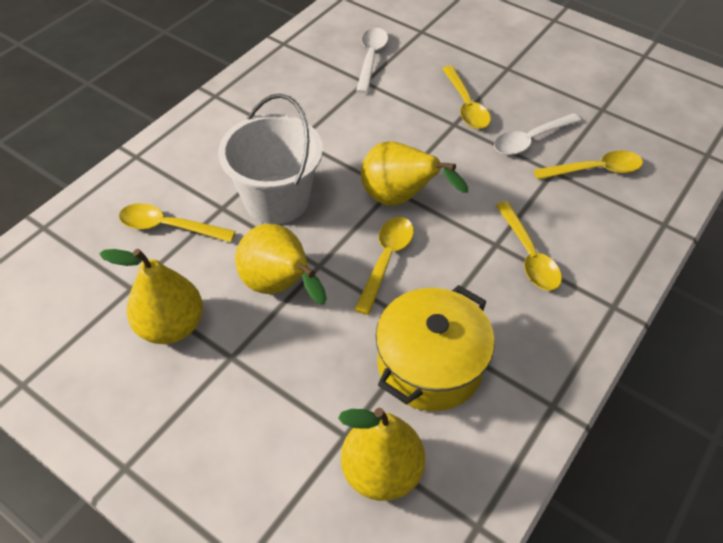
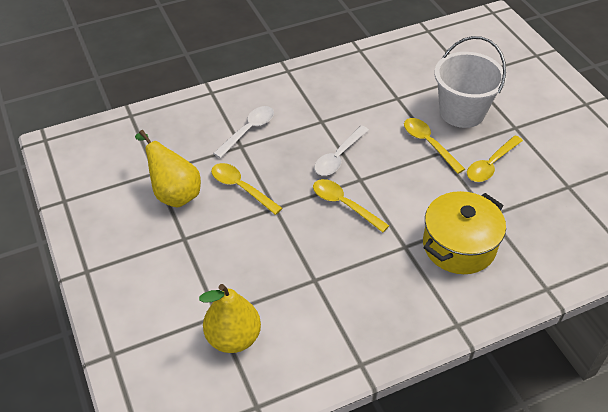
yellow pear: [99,249,203,344] [235,224,327,305] [338,408,425,501] [361,141,468,206] = 4 -> [135,130,201,207] [199,284,261,353] = 2
yellow spoon: [119,203,235,242] [354,217,414,315] [442,66,491,129] [496,201,562,291] [534,151,643,180] = 5 -> [211,163,282,215] [313,179,389,232] [404,118,465,174] [467,135,523,182] = 4

